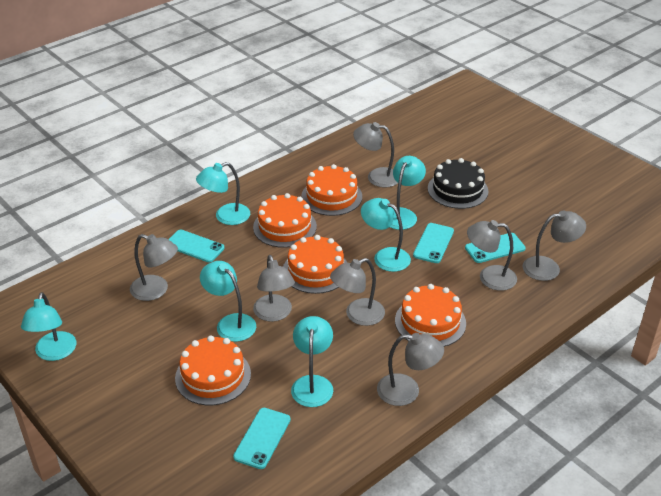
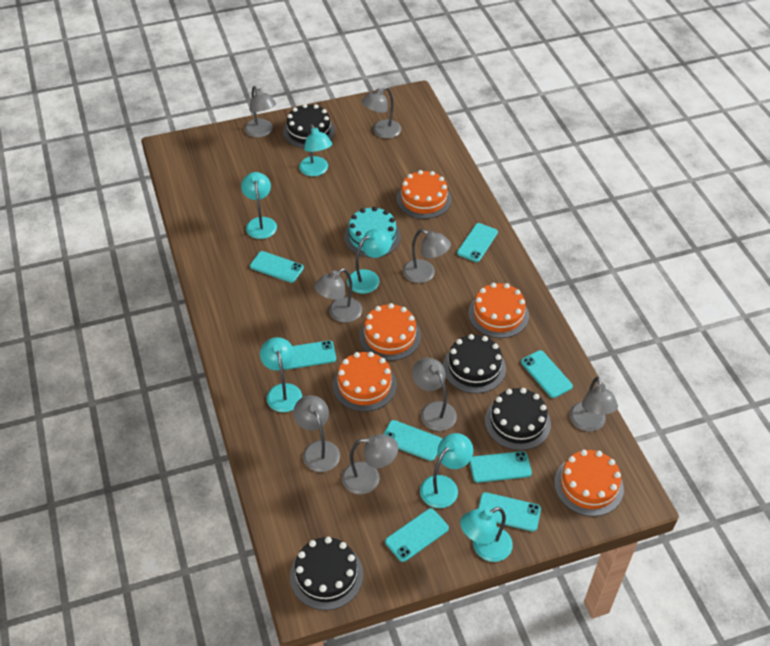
black cake: [428,158,488,209] = 1 -> [283,104,335,148] [290,537,363,610] [443,334,506,393] [485,388,551,450] = 4
grey lamp: [130,234,178,301] [253,255,295,322] [330,258,385,326] [353,122,398,188] [377,333,444,406] [467,220,517,291] [523,210,586,281] = 7 -> [244,86,276,138] [293,395,340,472] [314,268,362,323] [342,434,398,494] [362,87,401,138] [403,229,451,283] [412,358,457,431] [569,377,618,431] = 8
turquoise cake: none = 0 -> [344,206,401,258] = 1
turquoise phone: [168,230,224,262] [233,408,291,469] [413,223,454,263] [465,233,526,263] = 4 -> [250,251,304,283] [285,340,336,370] [383,420,442,461] [385,508,449,562] [457,223,498,262] [470,451,532,483] [478,492,541,532] [521,350,573,398] = 8

